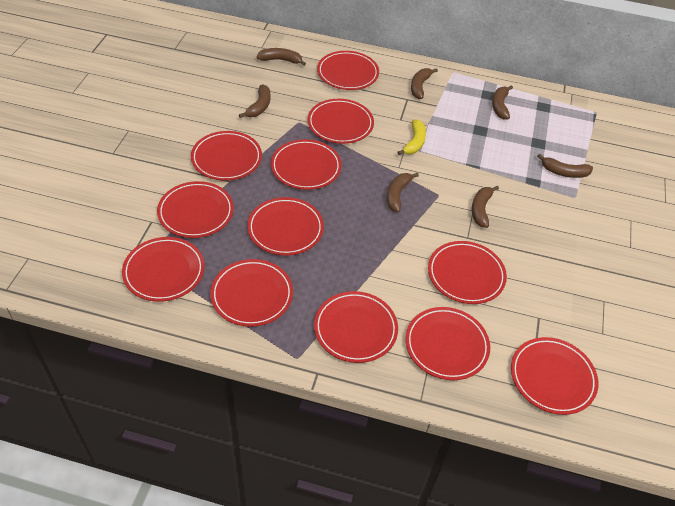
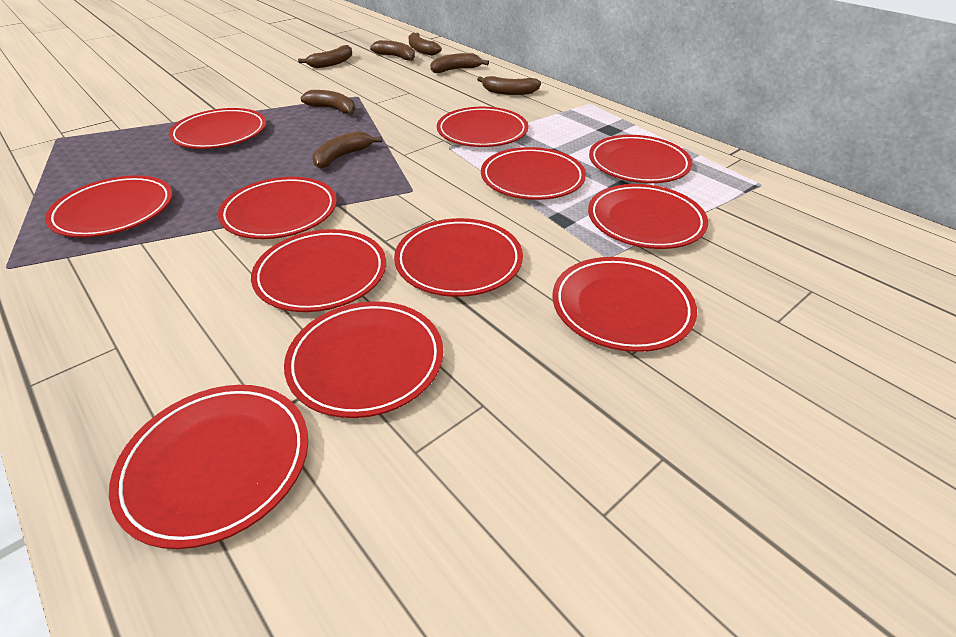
yellow banana: [397,119,426,155] = 1 -> none = 0

